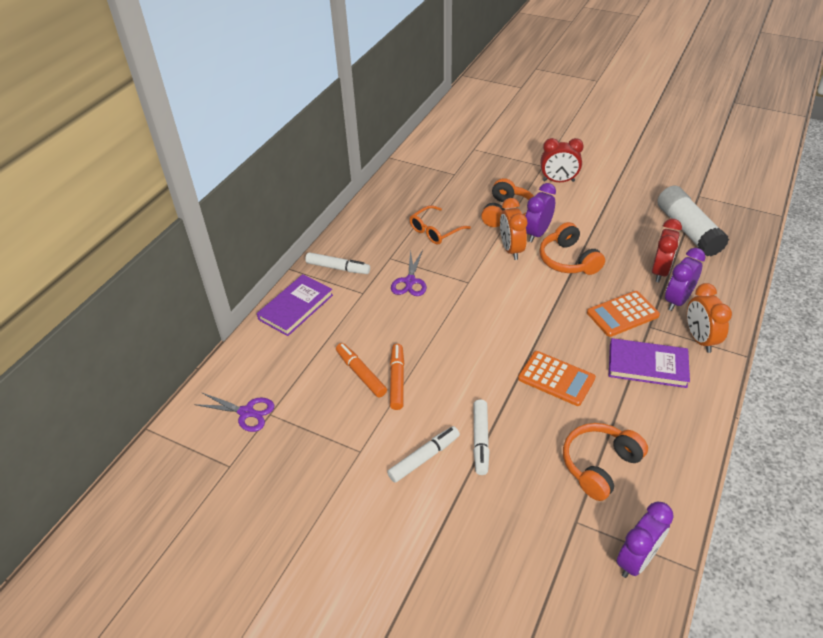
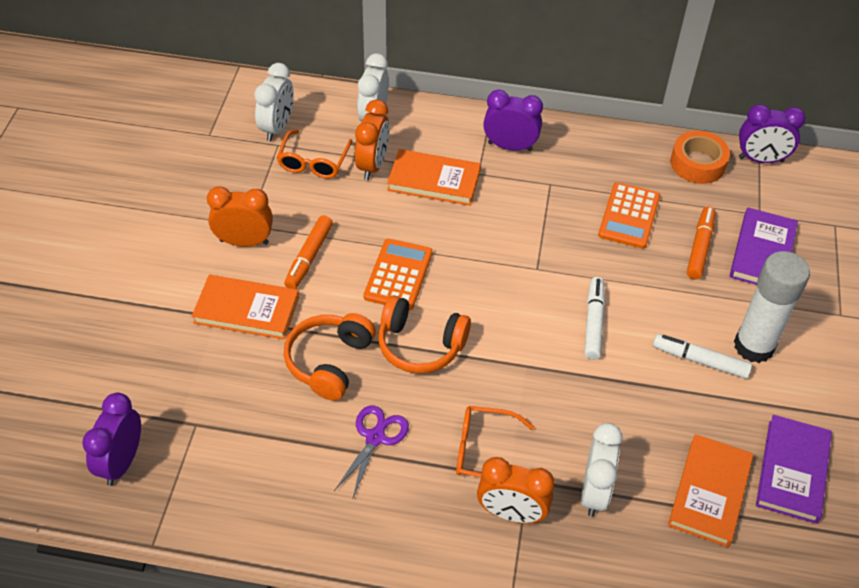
orange book: none = 0 -> [192,275,299,340] [387,149,481,206] [668,434,753,547] = 3
orange clock: [500,198,527,260] [687,283,732,353] = 2 -> [207,186,273,247] [355,100,390,180] [477,457,554,524] = 3
orange glasses: [410,205,471,245] = 1 -> [277,130,352,178] [456,406,535,477] = 2
orange headphones: [481,178,534,227] [540,222,605,275] [563,423,648,501] = 3 -> [284,313,376,401] [378,295,471,374] = 2
orange tape: none = 0 -> [670,131,730,184] = 1
purple scissors: [194,392,274,432] [391,250,427,296] = 2 -> [334,406,409,500] = 1
red clock: [541,138,584,182] [652,219,682,282] = 2 -> none = 0
white clock: none = 0 -> [254,63,294,141] [357,53,389,122] [581,423,623,517] = 3
white marker: [305,252,370,274] [387,426,460,483] [473,399,490,475] = 3 -> [584,277,605,360] [653,334,752,379] = 2

